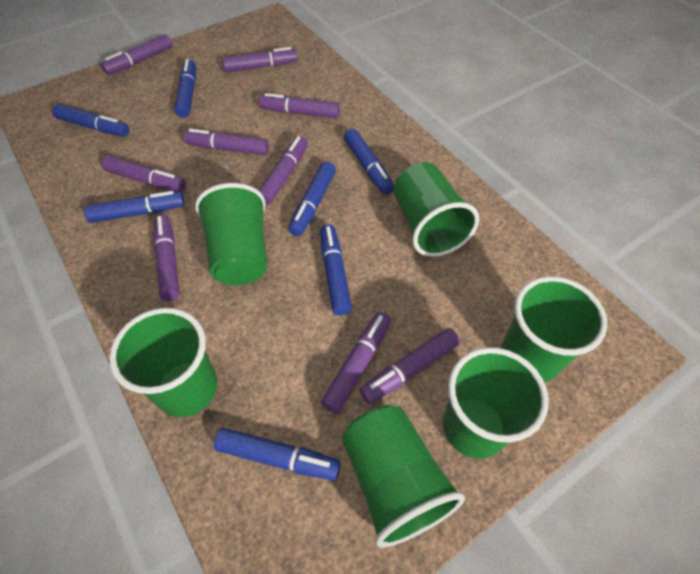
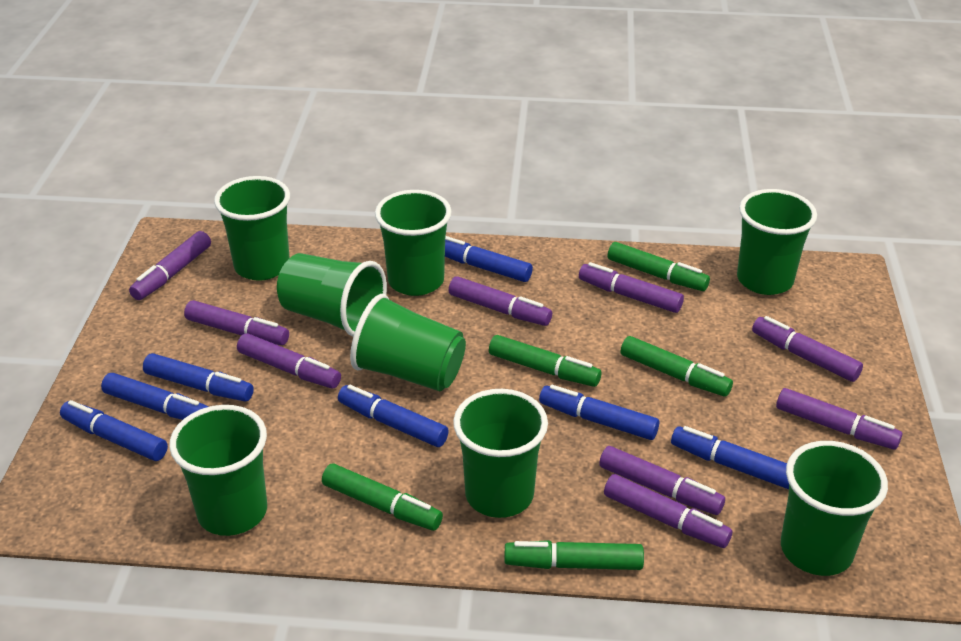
green cup: [109,308,217,417] [195,183,267,285] [342,405,465,548] [394,162,479,257] [443,347,549,459] [501,276,607,383] = 6 -> [169,405,267,536] [214,176,290,281] [277,253,387,337] [350,294,466,391] [375,190,452,296] [453,389,548,518] [737,189,817,295] [781,441,888,576] = 8
green marker: none = 0 -> [322,463,443,531] [489,335,601,387] [504,540,644,570] [608,242,710,291] [621,336,733,397] = 5

